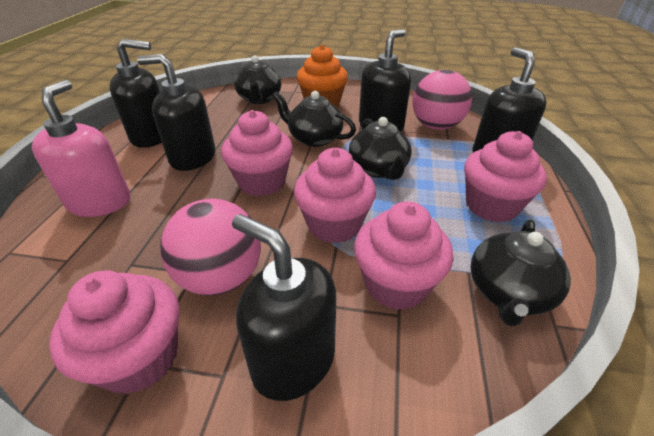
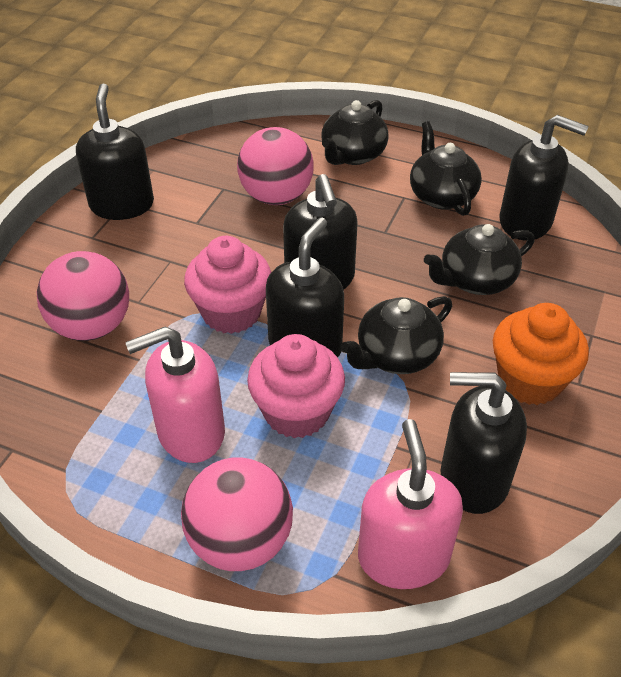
pink ball: [160,199,261,296] [412,70,472,130] = 2 -> [37,251,129,341] [181,457,293,571] [237,127,314,205] = 3
pink cupcake: [49,270,180,394] [221,110,293,196] [294,148,376,243] [354,201,453,310] [464,131,547,223] = 5 -> [184,236,271,334] [247,334,345,438] = 2
pink soap dispenser: [32,80,130,217] = 1 -> [125,326,225,463] [358,419,463,589] = 2

